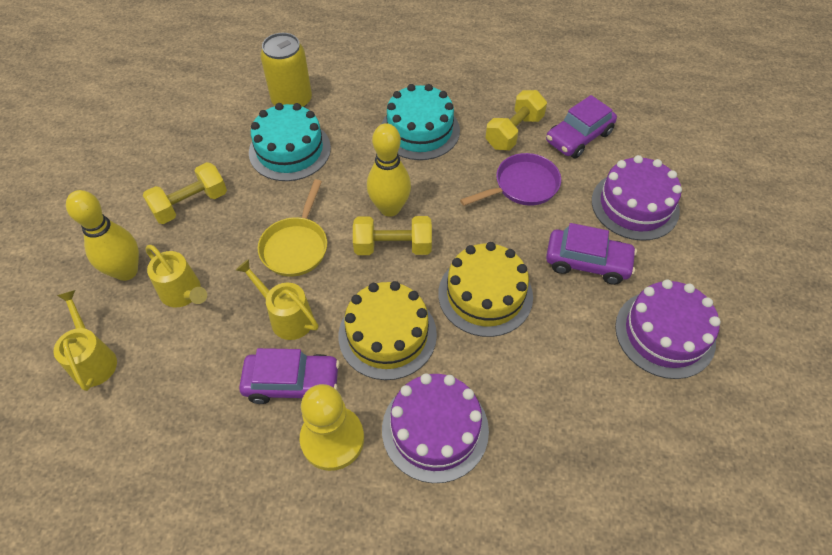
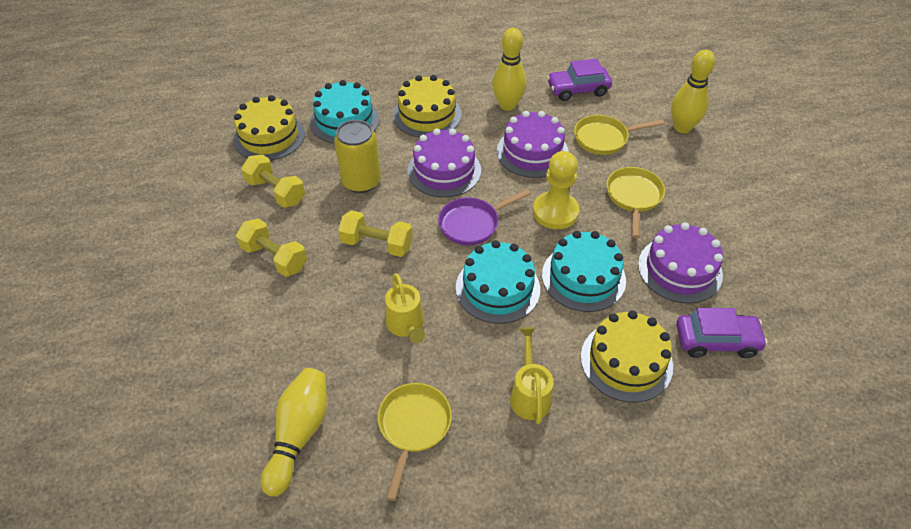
purple car: [239,348,340,404] [546,95,617,158] [546,223,637,285] = 3 -> [547,59,612,101] [676,308,768,358] = 2
turquoise cake: [249,103,331,181] [381,84,460,160] = 2 -> [310,80,380,144] [456,240,540,324] [542,231,626,312] = 3
yellow bowling pin: [66,190,139,281] [367,123,411,217] = 2 -> [261,368,327,497] [492,28,526,111] [671,50,715,133] = 3
yellow cake: [339,281,437,380] [438,242,533,337] = 2 -> [233,95,305,161] [393,75,462,138] [581,310,673,403] = 3
yellow pan: [258,179,327,277] = 1 -> [378,383,452,501] [574,115,664,155] [606,167,665,238] = 3
yellow watering can: [54,290,117,391] [145,245,207,307] [236,259,318,340] = 3 -> [385,273,425,343] [510,327,554,424] = 2

